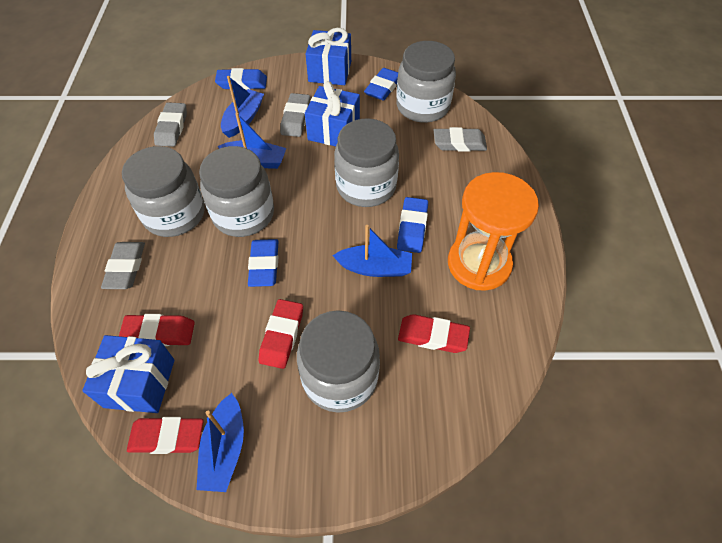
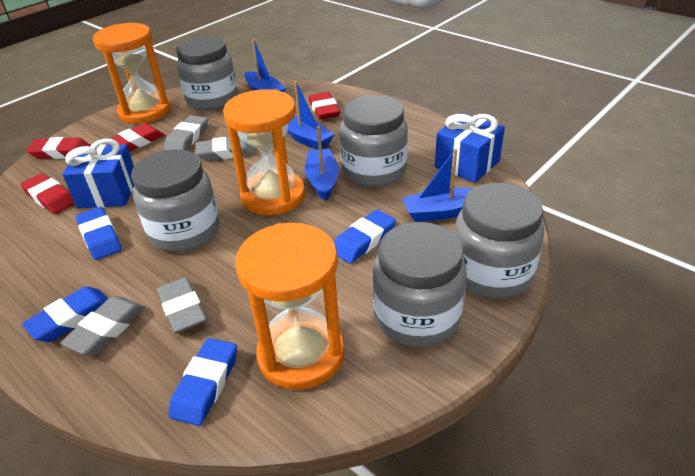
blue gift: [82,335,175,413] [305,28,351,85] [305,81,360,146] = 3 -> [62,139,134,208] [435,113,505,183] = 2
orange hourglass: [448,172,539,291] = 1 -> [93,23,171,124] [223,89,305,215] [235,223,345,390] = 3

